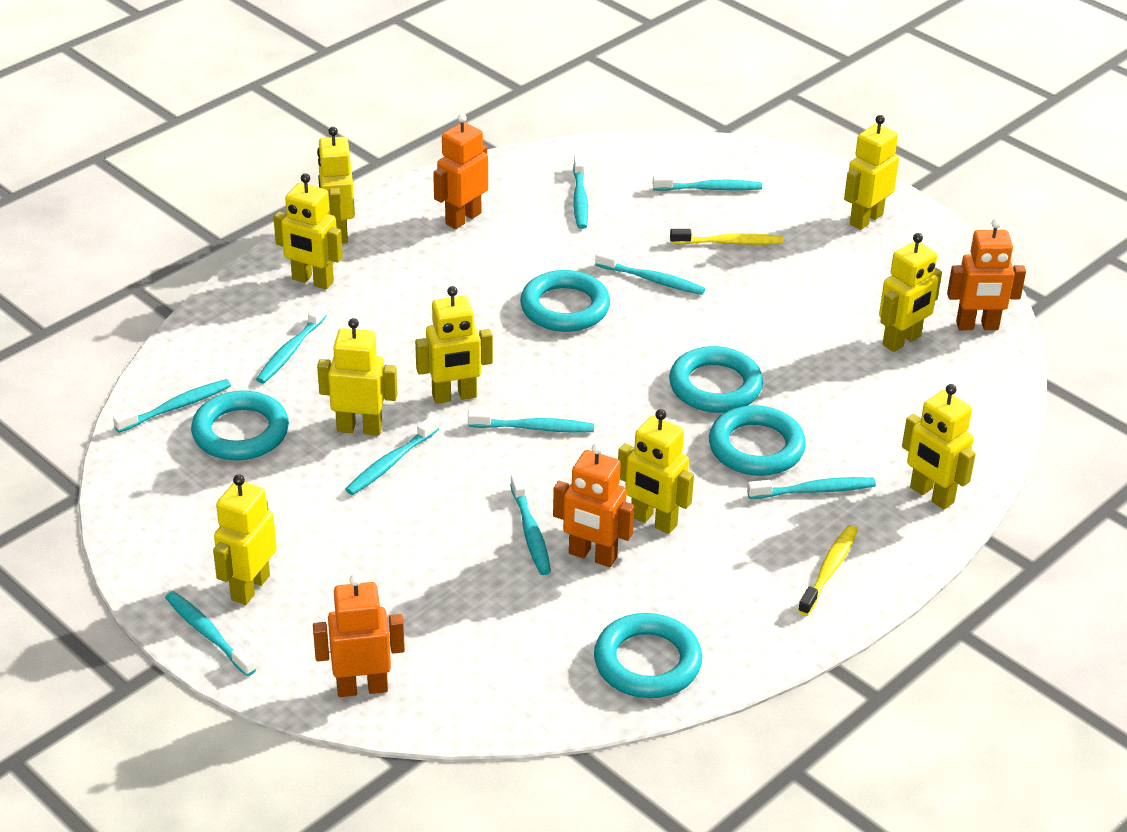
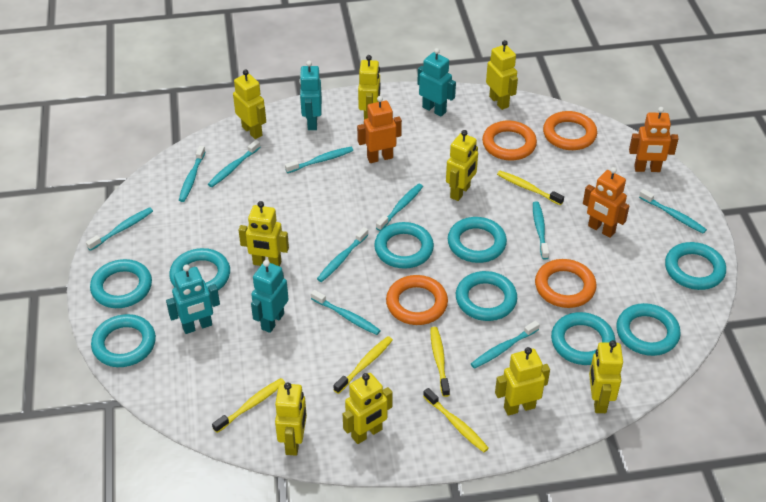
orange ring: none = 0 -> [386,275,448,325] [482,121,537,161] [535,259,597,308] [543,111,597,150] = 4
orange robot: [313,574,405,697] [433,113,488,229] [553,443,634,567] [947,218,1026,330] = 4 -> [357,96,402,163] [583,167,629,238] [629,107,679,172] = 3
turquoise ring: [191,390,289,460] [520,270,610,332] [594,613,702,698] [669,346,763,413] [709,405,806,476] = 5 -> [90,259,152,308] [91,314,156,367] [169,248,230,290] [374,222,434,269] [448,217,507,263] [456,271,517,321] [551,312,615,365] [616,303,681,356] [665,242,726,290] = 9
turquoise robot: none = 0 -> [166,265,220,334] [251,260,289,333] [299,61,322,130] [417,48,456,117] = 4
yellow toothbrush: [670,229,784,245] [798,525,858,616] = 2 -> [212,378,285,433] [333,336,393,394] [423,388,489,453] [430,327,450,397] [497,171,564,205] = 5

